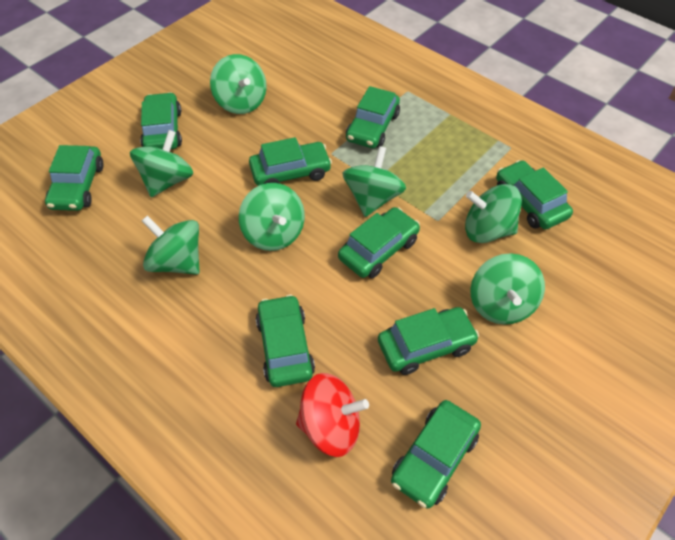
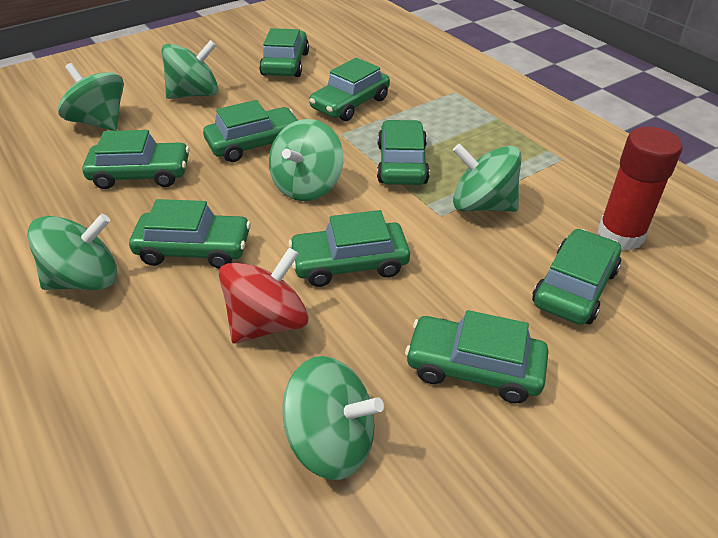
green spinning top: [130,130,193,197] [142,215,200,275] [210,54,267,114] [239,183,305,251] [343,146,406,217] [465,184,522,243] [470,253,545,325] = 7 -> [27,214,117,290] [58,63,124,131] [161,40,218,99] [269,119,343,201] [282,356,384,480] [453,144,522,212] = 6
red glue stick: none = 0 -> [597,127,683,250] = 1

